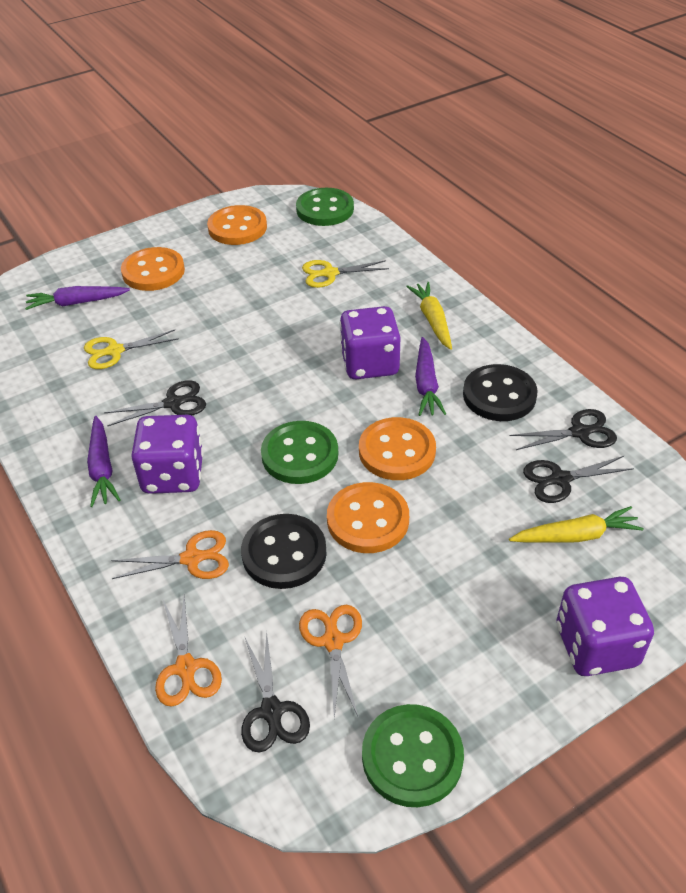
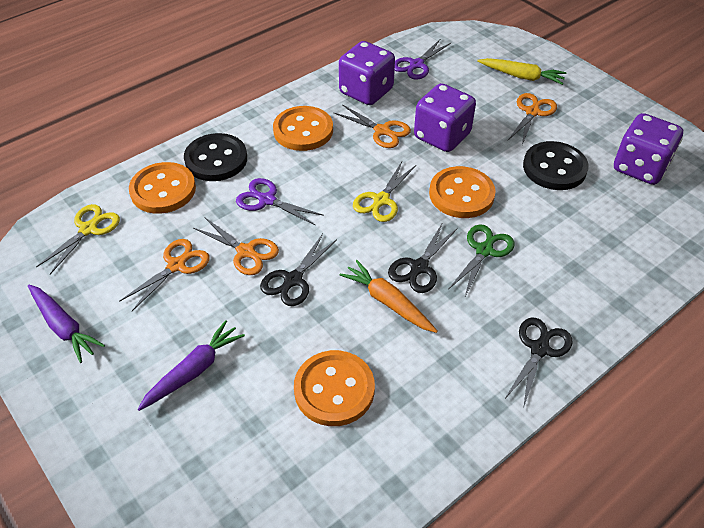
black scissors: [104,380,206,426] [241,631,310,753] [509,409,617,450] [523,455,634,503] = 4 -> [260,234,337,306] [388,222,458,293] [504,317,573,409] = 3
green button: [261,421,338,484] [296,188,354,226] [362,704,464,807] = 3 -> none = 0
green scissors: none = 0 -> [449,224,515,296] = 1
orange carrot: none = 0 -> [340,260,438,333] = 1
orange scissors: [111,530,229,579] [155,595,222,706] [299,605,362,718] = 3 -> [119,239,210,311] [193,217,279,275] [334,104,411,148] [508,93,557,145] = 4
purple carrot: [25,286,130,310] [87,416,120,507] [415,337,446,416] = 3 -> [28,285,105,363] [138,320,245,411] = 2
purple scissors: none = 0 -> [236,178,324,226] [395,40,451,80] = 2
yellow carrot: [406,282,452,350] [509,506,644,543] = 2 -> [477,58,566,85] = 1

